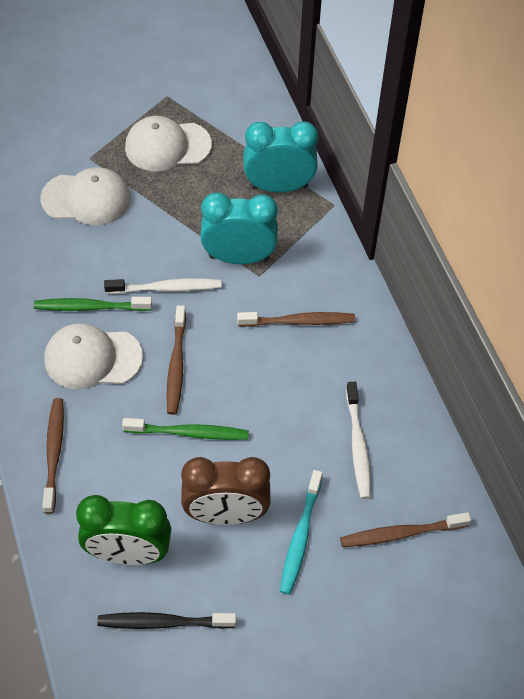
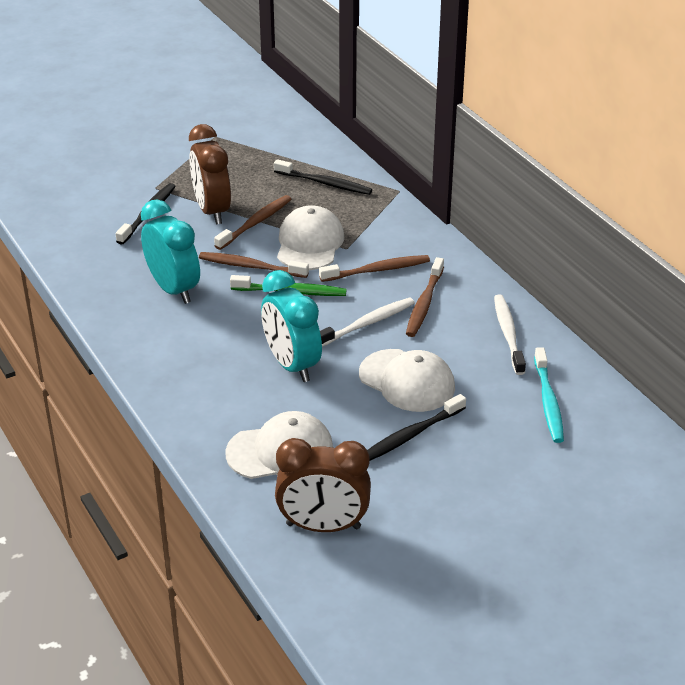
black toothbrush: [97,612,236,629] = 1 -> [116,183,176,245] [274,159,372,195] [367,394,466,461] = 3
brown clock: [181,457,271,525] = 1 -> [189,124,231,225] [275,438,371,532] = 2
green clock: [76,495,171,565] = 1 -> none = 0
green toothbrush: [34,297,152,311] [122,418,249,440] = 2 -> [230,275,347,296] = 1

